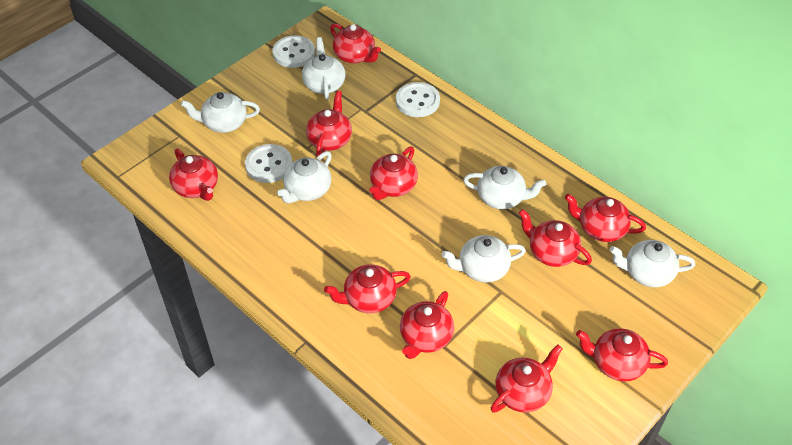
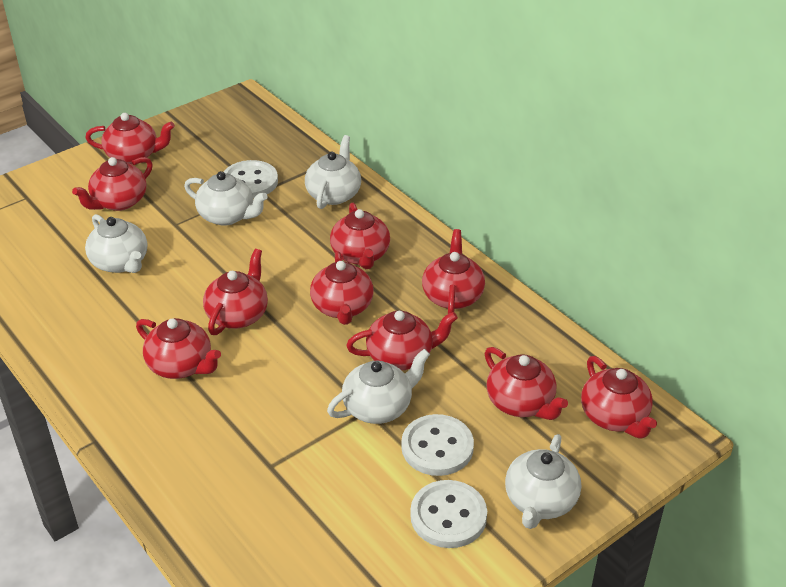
white teapot: [181,92,260,133] [277,151,332,203] [302,37,345,100] [442,235,526,283] [463,166,546,210] [609,240,695,287] = 6 -> [85,214,147,273] [184,171,268,226] [305,135,361,209] [327,349,430,424] [505,434,581,529] = 5

